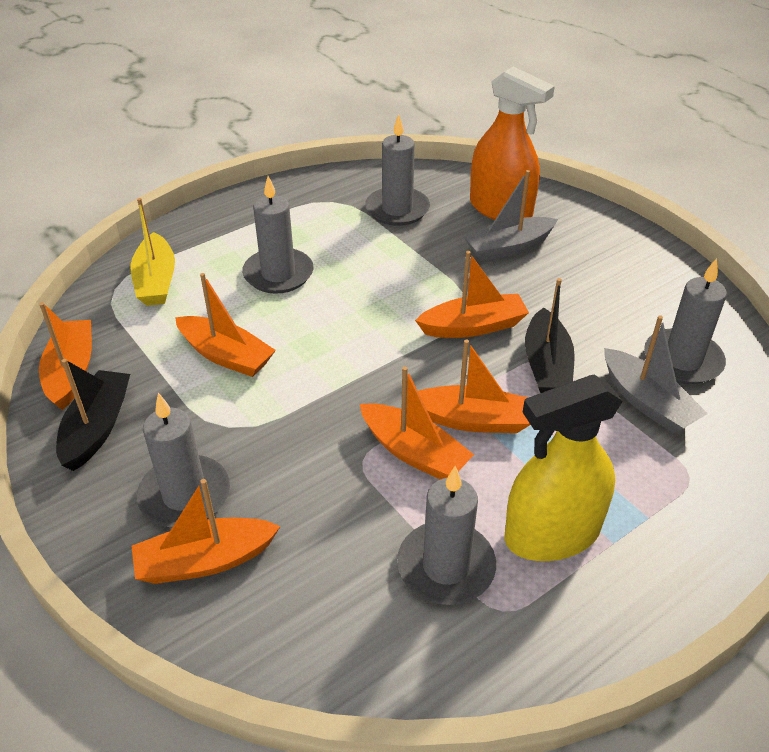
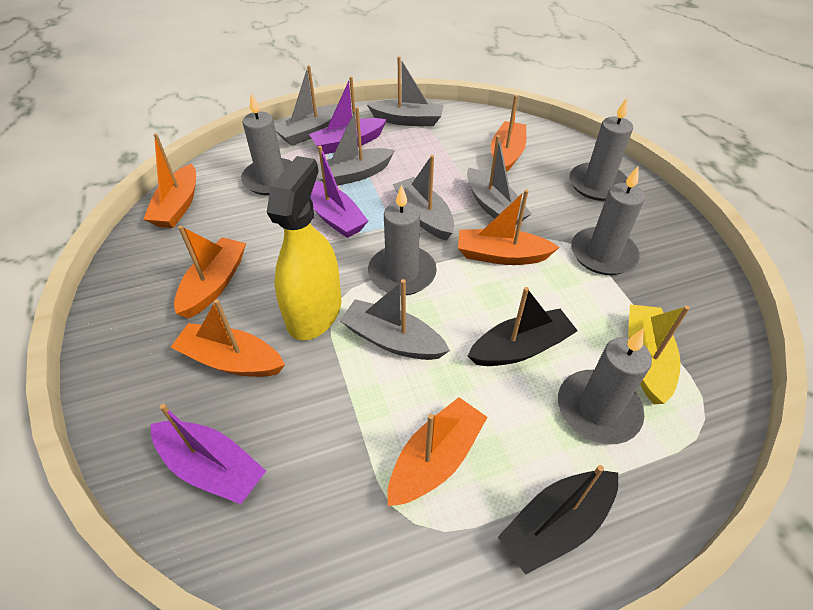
grey boat: [463,170,558,261] [604,315,708,433] = 2 -> [275,65,338,146] [317,107,395,186] [339,279,450,360] [367,56,444,126] [393,155,454,241] [467,135,531,225] = 6
orange spray bottle: [470,66,555,220] = 1 -> none = 0
purple boat: none = 0 -> [151,404,266,504] [309,77,387,154] [310,145,368,238] = 3

